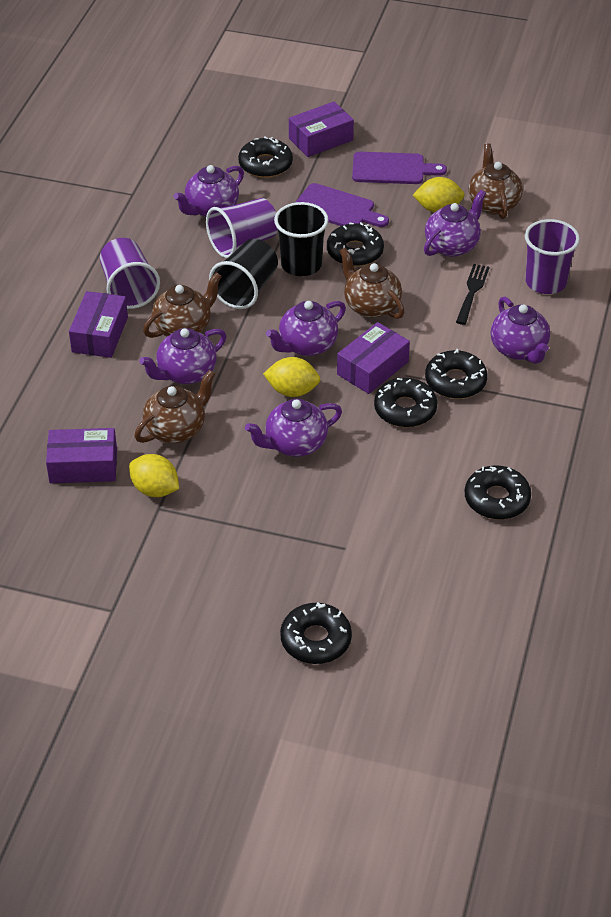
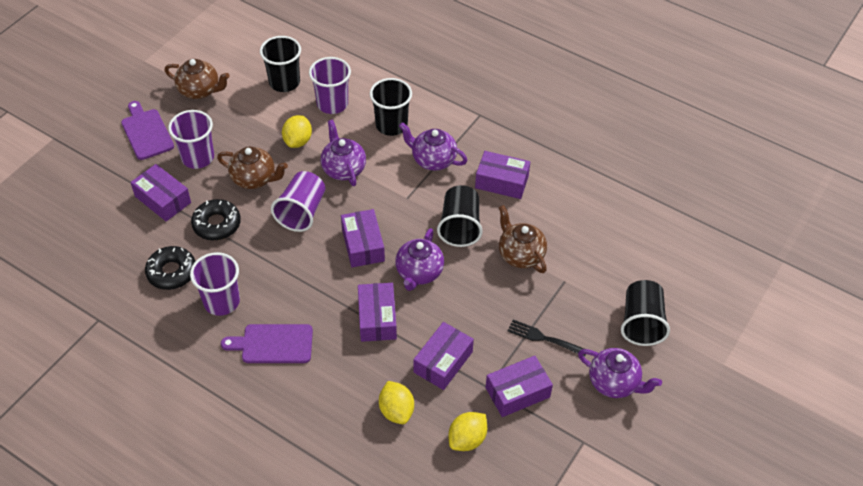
black cup: [209,239,278,309] [274,202,329,276] = 2 -> [260,36,301,92] [370,78,412,136] [437,185,483,247] [621,280,670,346] = 4
black donut: [238,136,293,178] [280,602,352,664] [327,222,384,267] [374,378,437,427] [425,349,488,399] [465,466,531,520] = 6 -> [145,246,195,290] [191,199,241,241] = 2
brown teapot: [134,370,215,443] [143,272,222,338] [340,248,405,319] [468,143,523,219] = 4 -> [165,59,230,99] [217,147,288,189] [499,205,547,273] = 3
purple box: [46,428,117,483] [69,291,128,358] [289,101,354,157] [337,322,410,394] = 4 -> [130,164,191,221] [341,209,385,267] [358,283,397,342] [413,322,474,390] [475,151,530,199] [485,356,553,417] = 6
purple cup: [100,238,160,309] [206,198,278,258] [525,219,580,294] = 3 -> [168,110,214,169] [190,252,240,316] [271,171,325,232] [309,57,351,114] = 4
purple teapot: [139,328,226,384] [173,165,244,217] [245,399,342,457] [266,301,346,356] [424,190,486,257] [491,297,550,364] = 6 -> [321,119,366,186] [395,228,444,291] [399,122,467,171] [578,348,662,398] = 4

